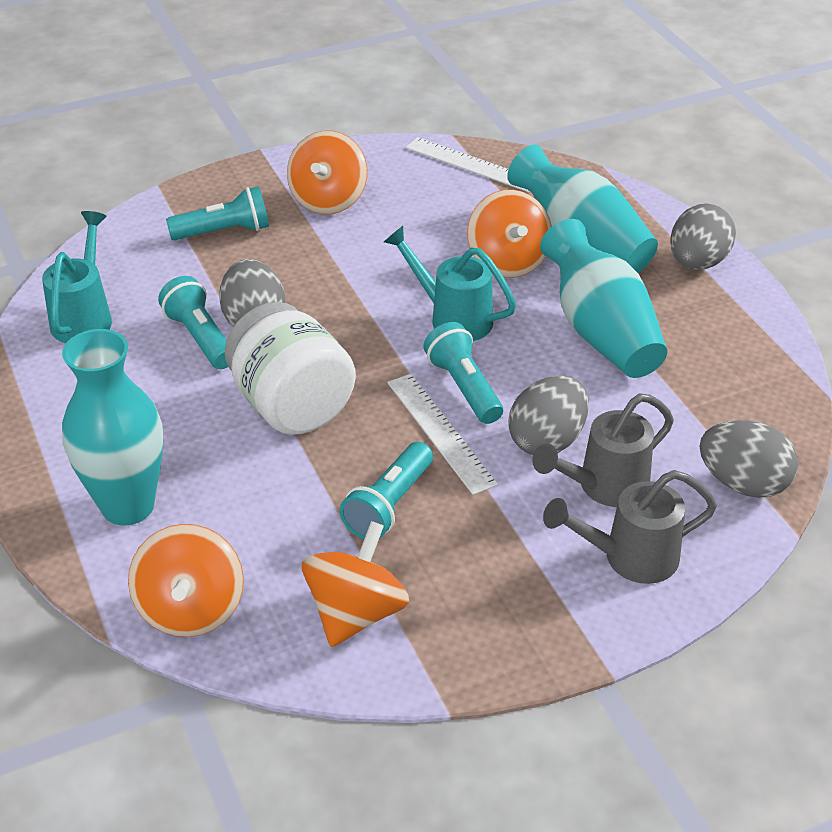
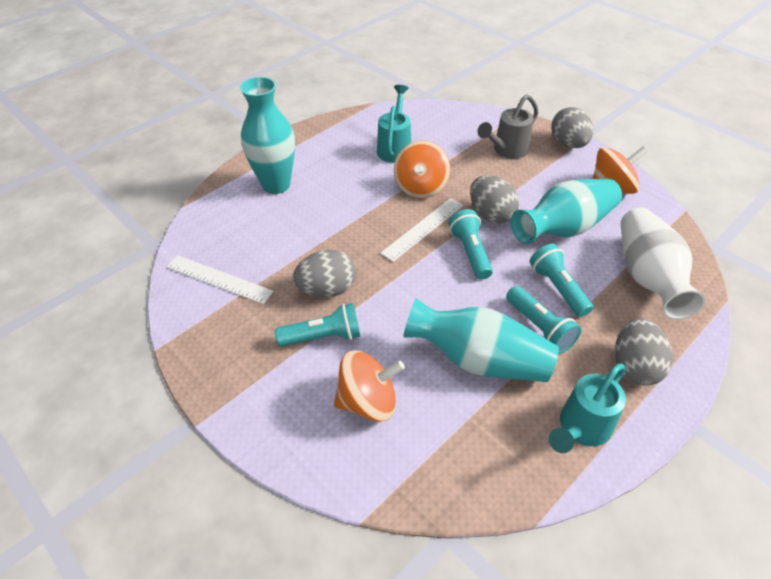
grey watering can: [532,393,674,507] [543,470,717,584] = 2 -> [477,94,539,159] = 1
orange spinning top: [128,524,244,637] [287,131,367,214] [302,521,409,647] [467,190,552,278] = 4 -> [334,350,405,422] [394,140,450,198] [593,146,648,194] = 3
white jar: [225,302,356,435] = 1 -> none = 0
white vase: none = 0 -> [621,208,705,320] = 1

